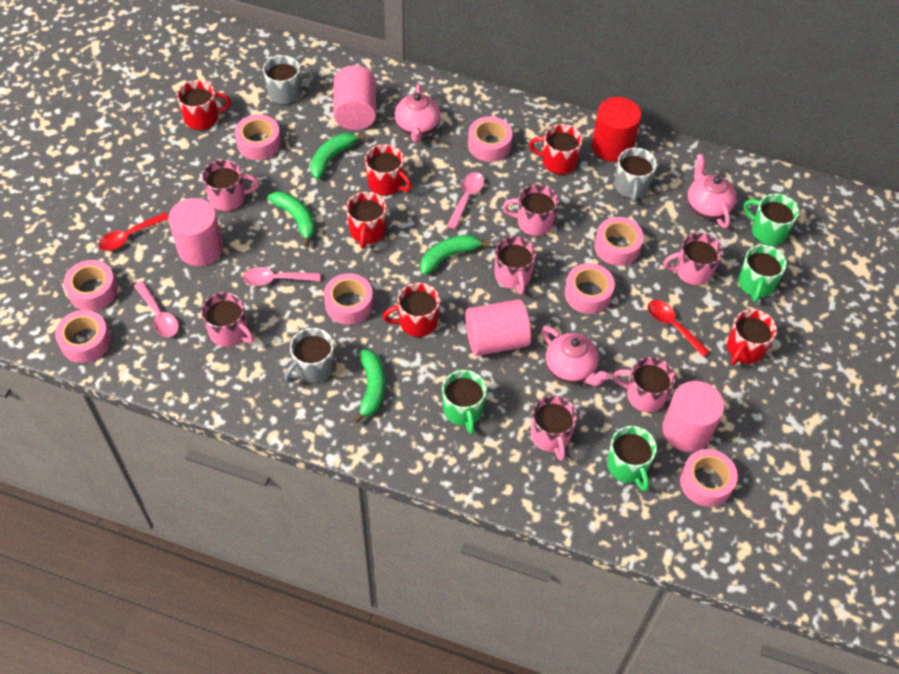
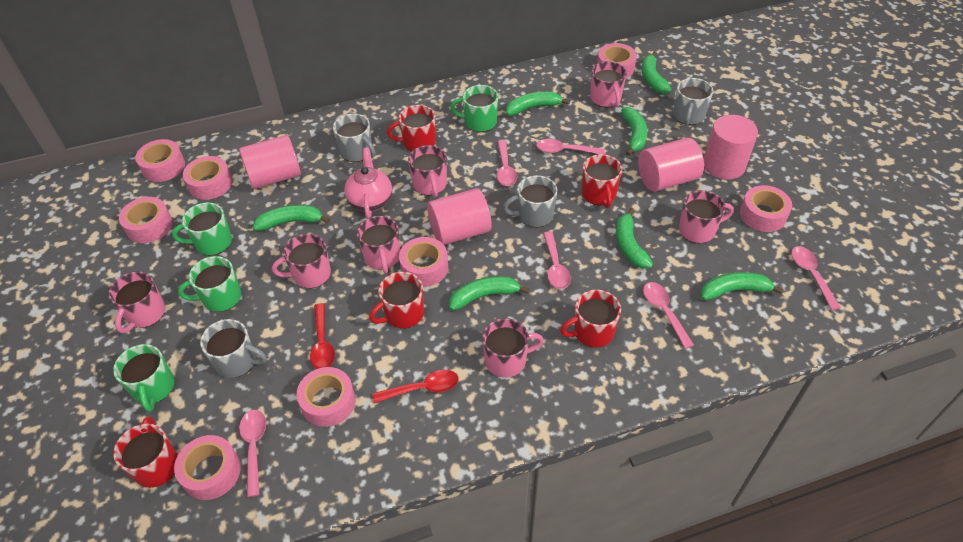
green banana: [268,192,315,247] [310,133,365,179] [353,349,385,423] [420,235,490,275] = 4 -> [253,205,330,231] [450,276,529,311] [506,92,570,116] [616,208,653,268] [621,107,647,156] [642,51,672,94] [701,272,783,300] = 7
grey mug: [263,55,314,105] [284,328,334,383] [615,148,657,203] = 3 -> [200,319,267,378] [333,114,376,162] [503,175,557,228] [673,78,713,126] = 4
pink spoon: [134,281,179,337] [243,267,320,286] [447,172,484,229] = 3 -> [239,410,266,497] [497,140,517,186] [536,139,605,154] [543,231,571,289] [643,282,694,349] [791,246,841,310] = 6
pink teapot: [395,84,441,142] [541,326,610,386] [687,154,736,228] = 3 -> [344,148,392,219] = 1
red cylinder: [592,97,641,162] = 1 -> none = 0
red mug: [177,80,231,130] [346,192,386,249] [365,144,412,196] [382,283,440,337] [529,124,583,175] [727,309,777,365] = 6 -> [113,416,178,488] [369,272,424,328] [387,105,436,152] [560,290,621,348] [582,154,622,208] = 5

